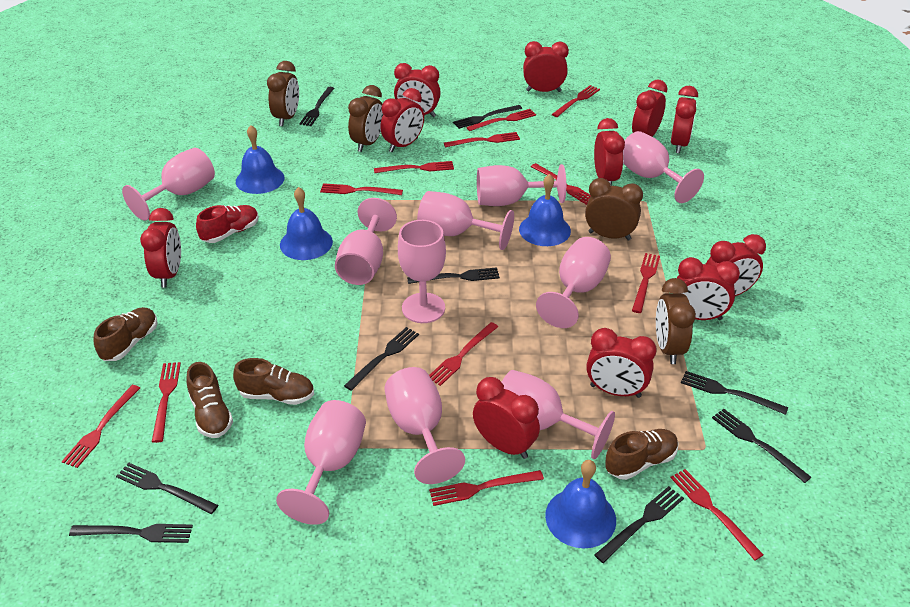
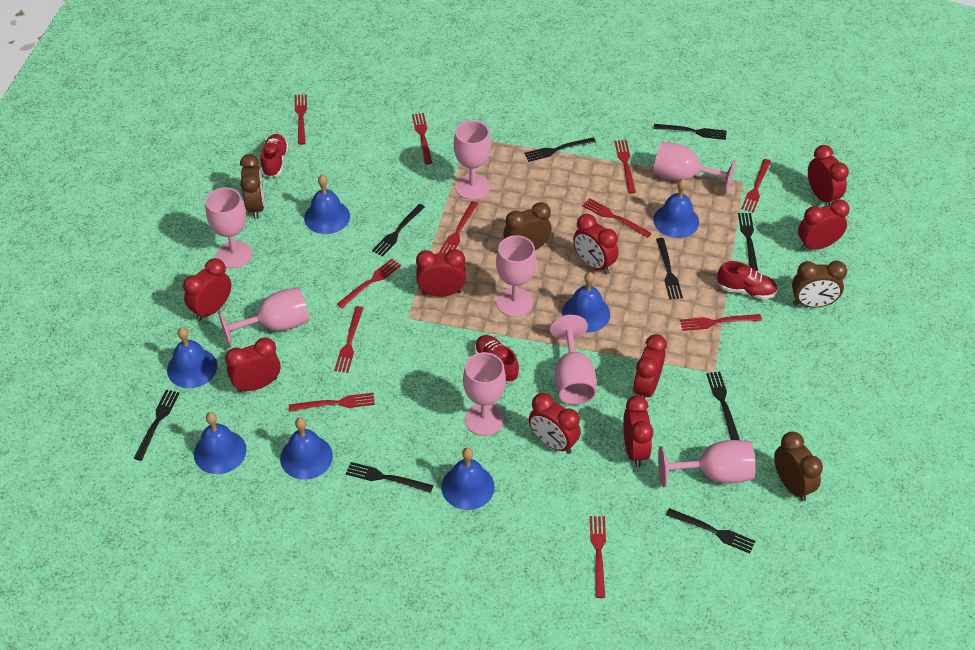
blue bell: [236,125,284,194] [280,187,333,260] [519,174,571,246] [545,460,616,548] = 4 -> [167,327,217,388] [194,412,247,474] [280,417,333,480] [304,175,350,234] [441,448,495,510] [562,272,610,333] [653,179,699,238] = 7
brown shoe: [94,307,157,361] [186,362,233,438] [233,358,314,405] [605,429,679,480] = 4 -> none = 0
pink goblet: [122,148,215,221] [276,400,366,525] [335,198,397,285] [384,367,465,484] [398,220,446,323] [417,191,514,250] [477,164,566,206] [502,370,615,459] [536,237,611,328] [623,131,704,203] = 10 -> [205,188,253,268] [218,287,310,347] [454,120,491,200] [463,352,506,436] [496,235,536,317] [550,315,596,405] [653,142,736,194] [658,440,756,487] = 8
red clock: [140,208,181,288] [380,88,424,152] [394,63,441,117] [473,377,540,459] [523,41,569,92] [586,328,656,398] [594,118,625,186] [632,80,668,137] [671,86,698,153] [677,257,740,320] [706,234,766,296] = 11 -> [183,258,231,321] [225,337,281,393] [416,249,466,296] [529,393,581,454] [573,214,618,274] [623,395,654,467] [633,334,667,398] [798,199,850,251] [808,145,849,206] = 9
red fork: [61,385,140,468] [152,362,181,443] [320,183,403,195] [374,161,454,173] [429,322,498,386] [429,470,544,506] [444,132,520,147] [466,109,536,131] [531,163,591,205] [552,85,600,117] [632,253,660,313] [670,469,764,561] = 12 -> [289,393,375,412] [295,94,307,145] [334,306,363,373] [337,258,401,308] [412,113,432,164] [439,201,478,254] [582,198,652,238] [590,516,606,598] [615,140,636,194] [680,314,762,331] [741,159,771,213] = 11
red shoe: [196,205,259,243] = 1 -> [260,134,288,177] [475,335,519,383] [717,261,777,300] = 3

